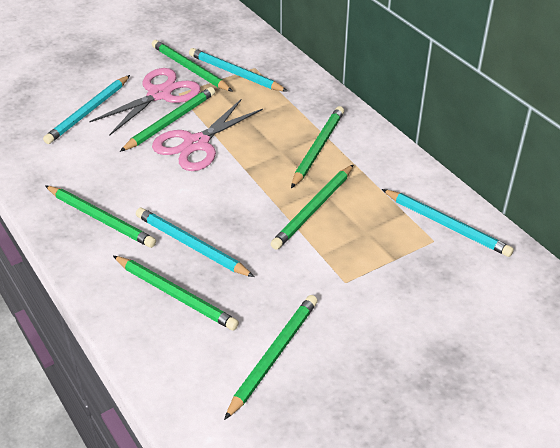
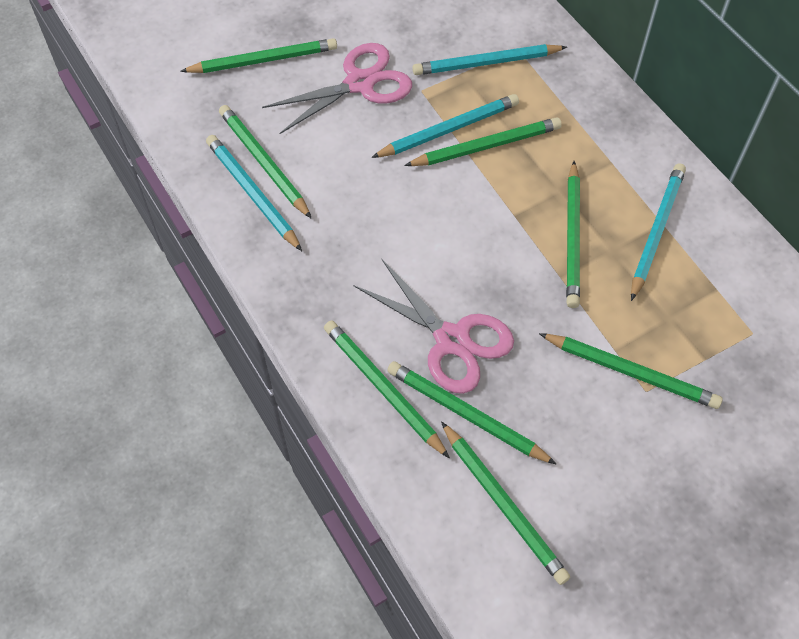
green pencil: [45,185,156,248] [113,256,239,330] [120,87,215,152] [152,40,233,92] [224,295,318,420] [271,164,354,250] [291,106,344,188] = 7 -> [180,38,337,73] [219,105,312,219] [324,320,450,458] [387,361,556,464] [404,117,562,166] [441,421,570,585] [539,333,723,409] [566,161,580,308] = 8

